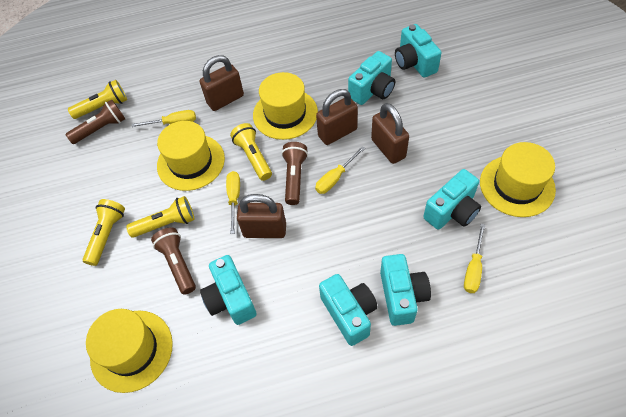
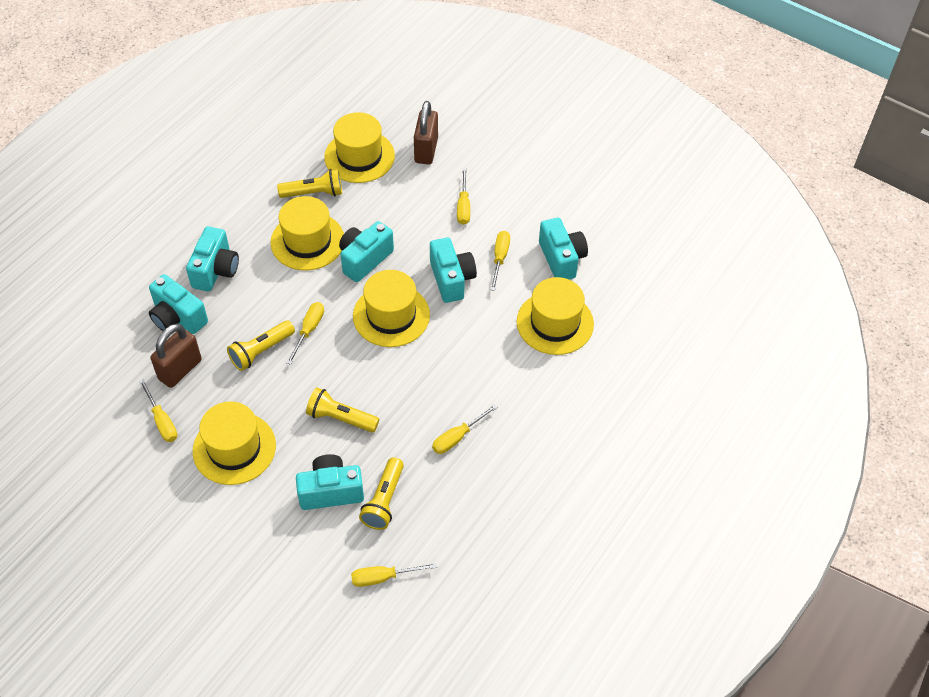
brown flashlight: [66,99,125,144] [151,227,196,295] [281,142,308,205] = 3 -> none = 0
brown padlock: [200,55,244,111] [237,194,286,238] [316,89,358,145] [371,103,409,164] = 4 -> [151,324,202,388] [414,101,438,165] = 2
yellow hat: [86,309,173,393] [157,121,225,191] [253,72,318,140] [480,142,556,217] = 4 -> [193,401,276,485] [270,196,344,270] [324,112,395,183] [353,270,430,347] [517,277,594,355] = 5
yellow screwdriver: [132,110,196,127] [226,171,240,234] [315,146,365,194] [464,224,485,293] = 4 -> [139,379,177,442] [286,302,324,365] [351,563,438,587] [432,404,498,454] [457,168,470,225] [490,231,510,291] = 6

